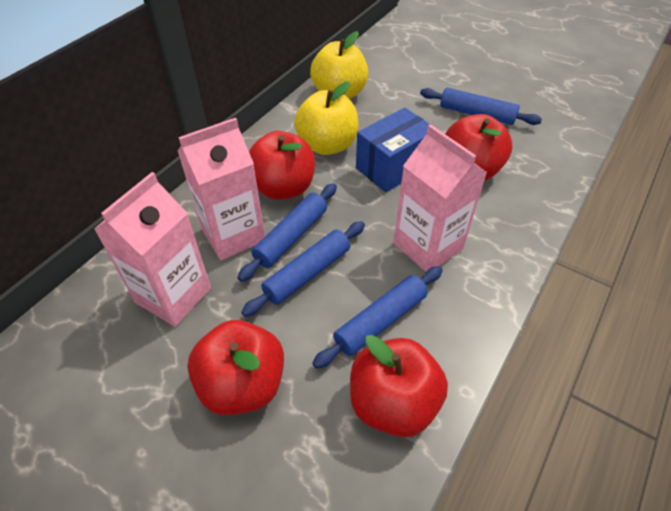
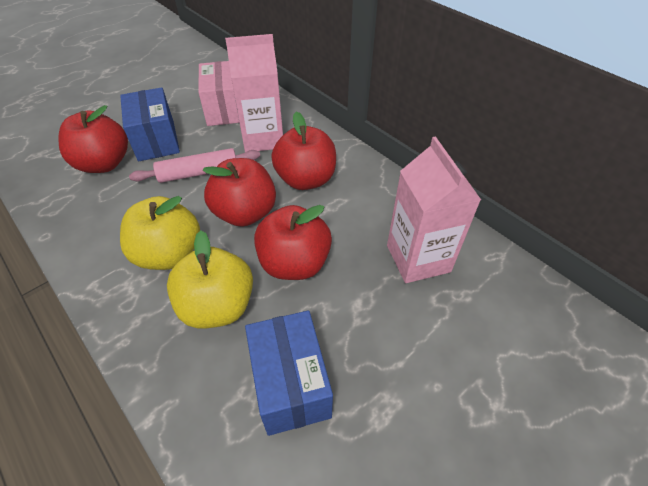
blue box: [356,107,430,192] = 1 -> [120,87,180,161] [245,310,333,436] = 2
blue rolling pin: [237,183,337,282] [241,221,365,317] [312,266,443,369] [420,88,542,125] = 4 -> none = 0
pink box: none = 0 -> [198,61,239,126] = 1
pink carton: [94,172,211,327] [177,118,265,260] [393,124,487,272] = 3 -> [225,34,283,152] [387,136,481,283] = 2
pink rolling pin: none = 0 -> [129,148,260,183] = 1

